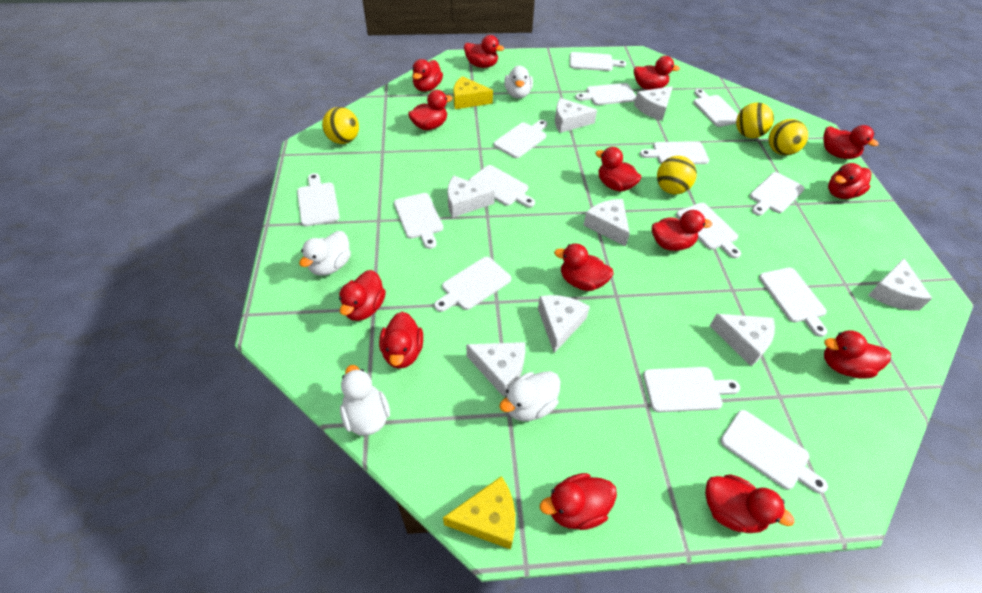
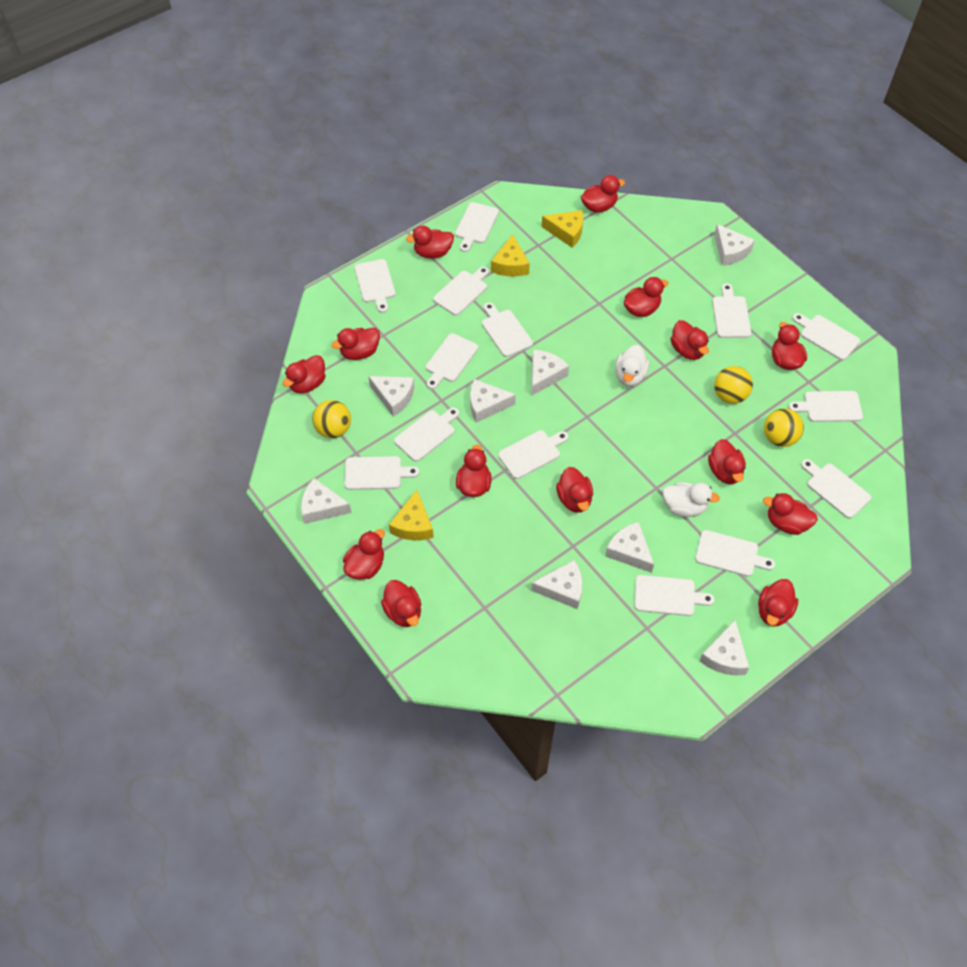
white duck: [299,231,351,276] [340,365,390,436] [499,371,560,421] [504,65,533,98] = 4 -> [615,345,649,386] [663,482,720,517] = 2
yellow ball: [322,107,359,144] [657,156,697,194] [736,102,774,138] [768,119,808,155] = 4 -> [312,400,351,438] [714,366,753,404] [764,408,804,447] = 3
yellow cheese: [443,476,515,549] [453,76,493,109] = 2 -> [389,490,434,541] [491,234,530,277] [542,210,583,248] = 3

